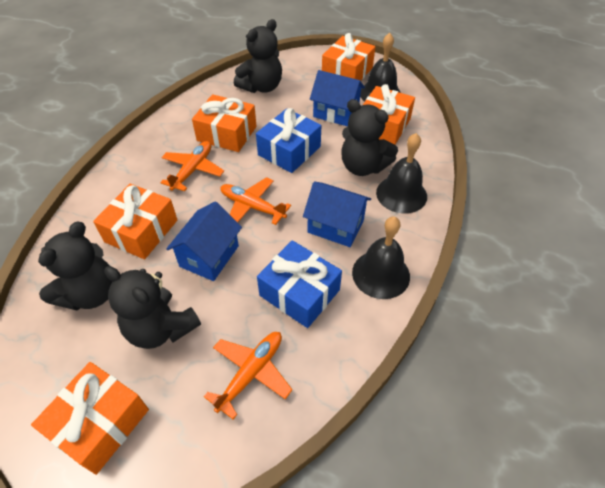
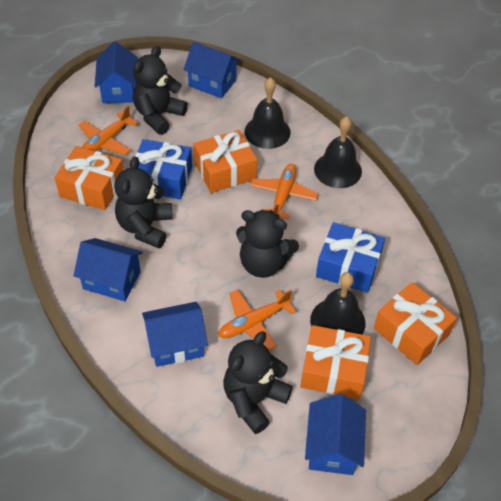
blue house: [166,202,242,281] [303,181,371,247] [310,70,365,126] = 3 -> [73,238,143,301] [95,42,138,103] [142,302,208,367] [183,42,241,98] [305,394,366,475] = 5
orange gift: [31,362,149,475] [93,184,177,259] [192,94,256,152] [322,33,375,81] [363,84,415,145] = 5 -> [55,146,123,210] [194,130,257,193] [300,325,371,399] [374,282,457,365] = 4

